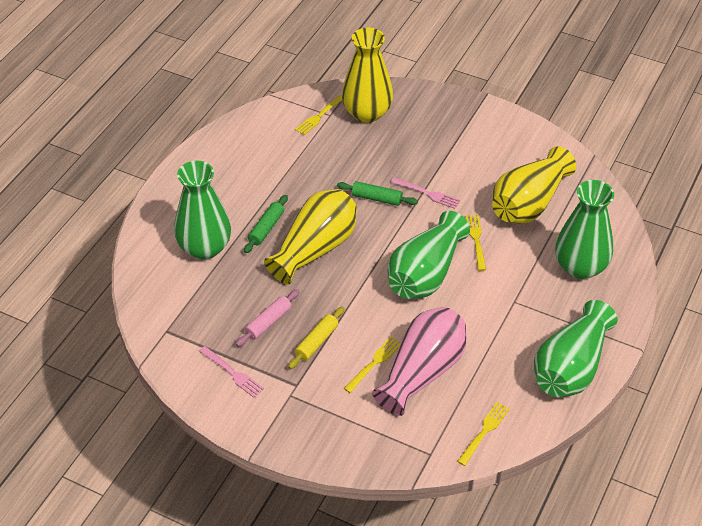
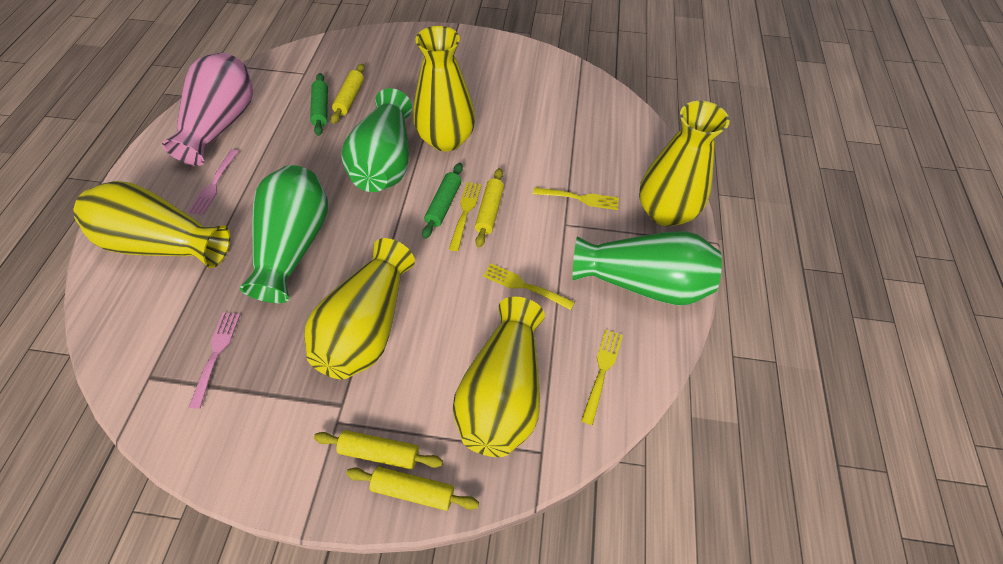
green vase: [174,161,231,260] [388,211,470,299] [534,300,617,397] [555,180,614,279] = 4 -> [240,165,328,303] [341,88,412,192] [572,231,722,306] = 3
pink rolling pin: [236,289,300,347] = 1 -> none = 0
yellow rolling pin: [288,307,345,369] = 1 -> [314,430,443,469] [331,64,365,124] [346,467,479,511] [475,168,504,248] = 4
yellow vase: [264,189,357,285] [342,27,393,123] [492,146,576,224] = 3 -> [74,181,230,268] [304,238,415,380] [413,26,476,152] [453,297,545,457] [639,101,729,226] = 5

